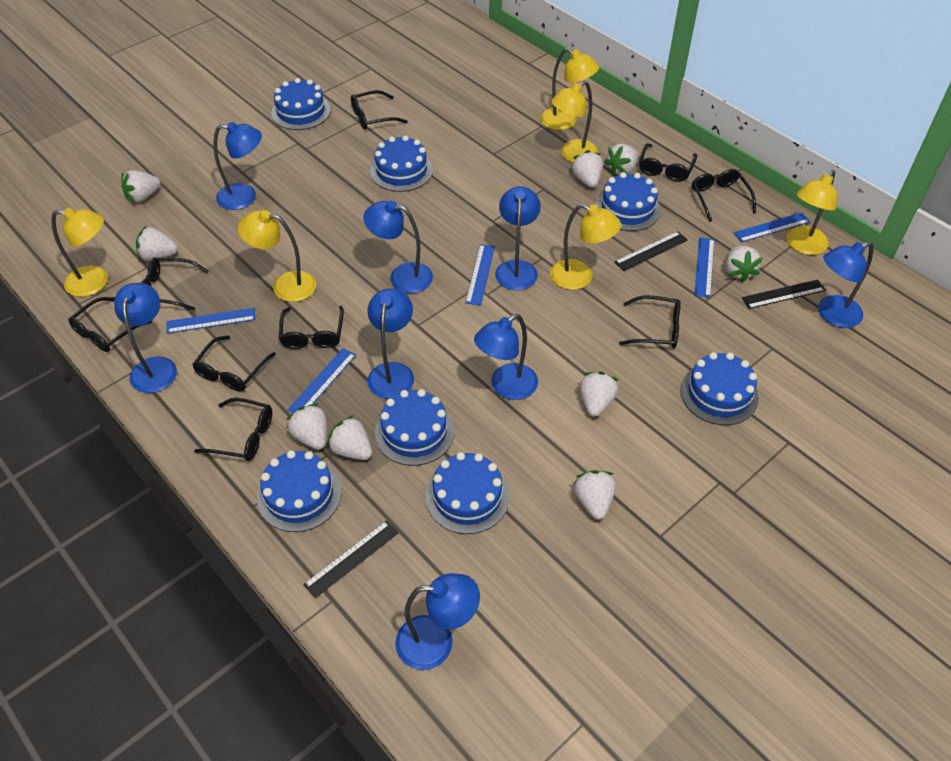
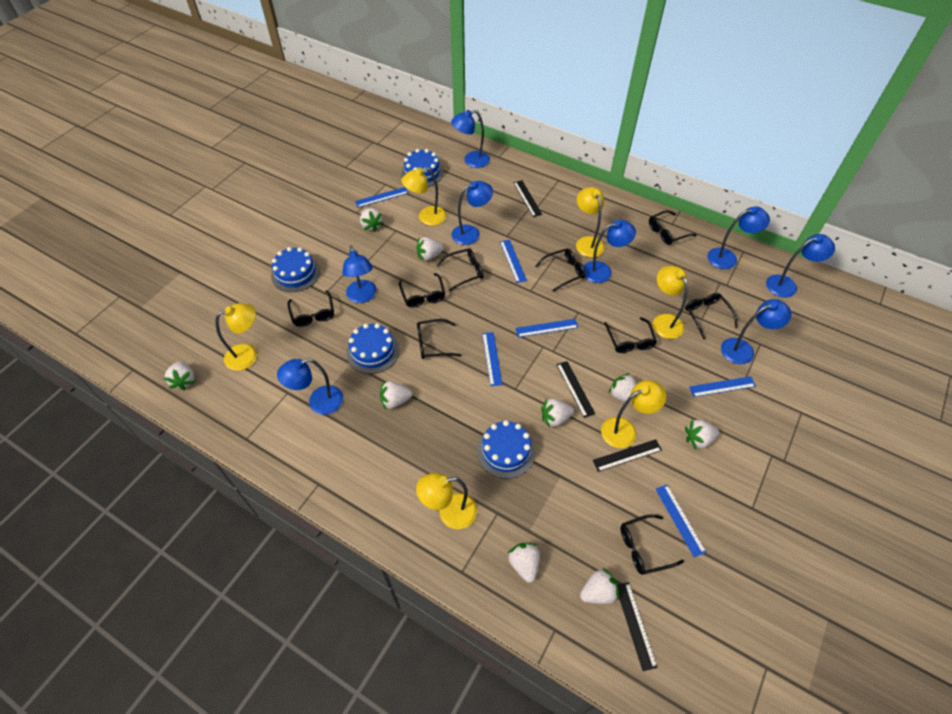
black ruler: [303,520,399,598] [615,231,688,271] [742,280,826,309] = 3 -> [513,180,542,217] [556,361,595,418] [593,439,662,472] [618,582,658,671] = 4
blue cake: [257,450,341,532] [271,78,331,130] [370,135,433,192] [375,389,454,466] [426,452,510,534] [596,172,661,231] [680,352,759,425] = 7 -> [271,247,320,292] [346,323,399,374] [401,149,444,187] [477,420,535,479] = 4
blue ruler: [167,308,256,334] [288,348,356,413] [466,244,495,305] [694,237,714,298] [734,213,810,242] = 5 -> [355,187,408,208] [482,332,503,386] [500,240,527,283] [515,319,578,337] [656,485,706,557] [689,376,756,397] = 6

